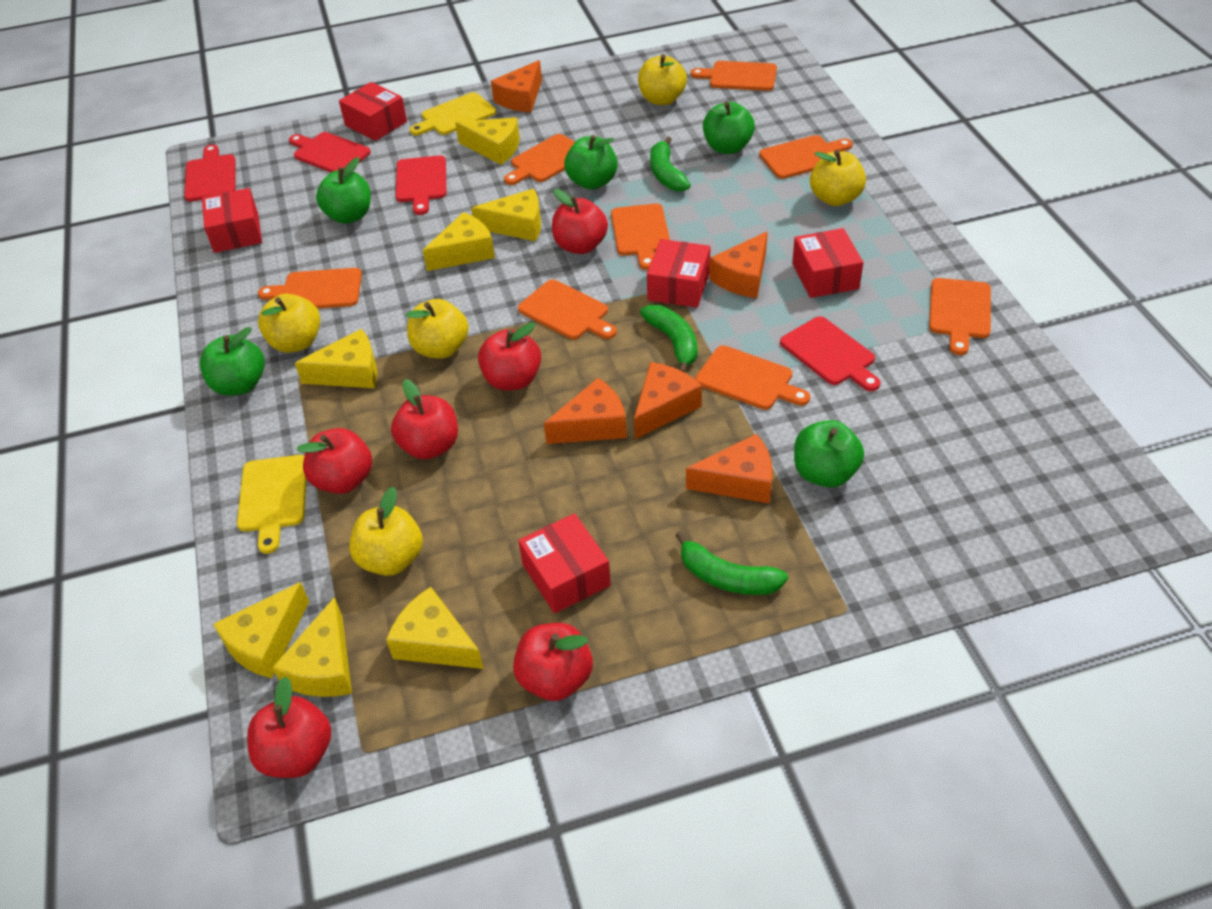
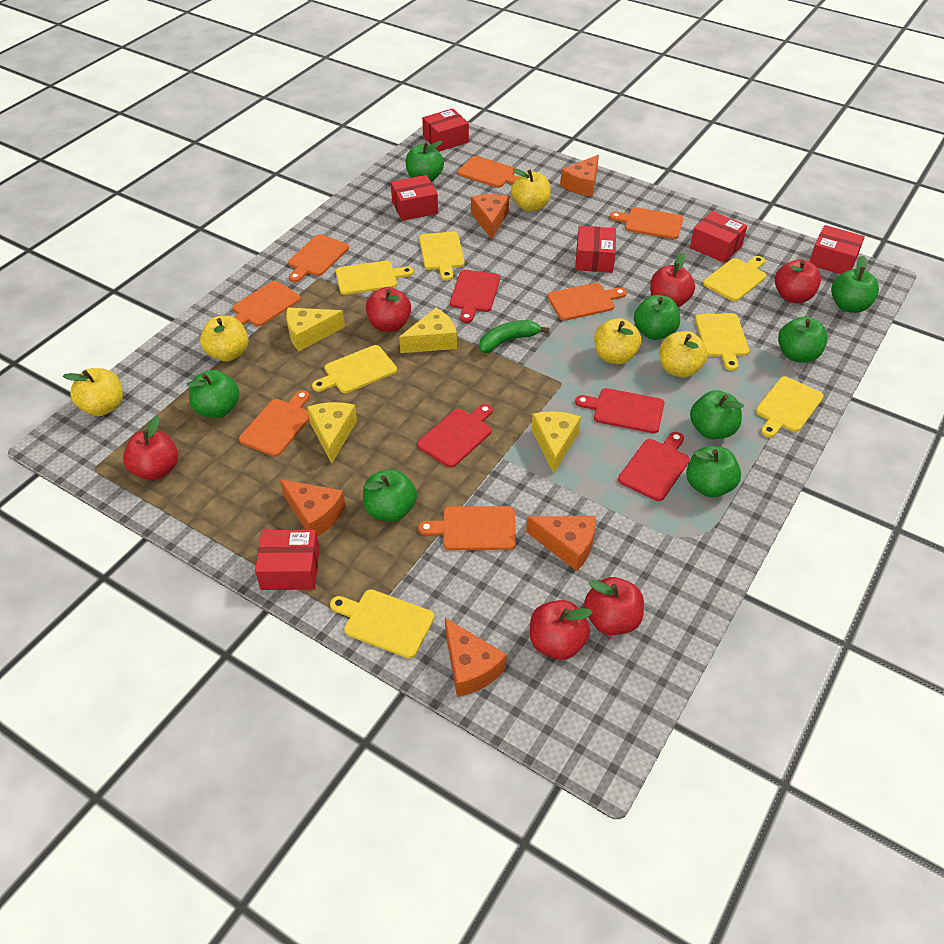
green apple: [200,327,265,396] [316,157,371,224] [564,135,618,190] [703,101,755,154] [794,420,864,487] = 5 -> [187,370,240,418] [363,469,417,522] [406,141,444,182] [634,295,680,340] [686,446,741,497] [690,390,744,439] [778,317,827,363] [831,256,879,313] = 8
green banana: [640,305,697,373] [650,137,691,192] [675,531,788,595] = 3 -> [479,320,549,353] = 1
orange cutting board: [258,268,362,309] [504,134,575,185] [518,280,617,339] [611,204,670,270] [690,61,777,91] [695,345,810,410] [759,135,853,179] [929,278,991,355] = 8 -> [232,281,301,326] [239,390,310,457] [288,234,349,282] [418,506,516,550] [458,156,518,188] [547,283,627,321] [610,207,683,239] = 7
red box: [202,188,262,253] [339,82,407,141] [518,513,611,613] [647,239,710,308] [792,228,863,298] = 5 -> [255,530,320,590] [391,175,438,221] [422,108,469,152] [575,226,616,273] [690,211,747,263] [809,225,865,274] = 6
yellow cheese: [213,582,309,679] [272,597,352,697] [295,329,377,388] [386,587,484,669] [423,212,495,271] [455,118,520,165] [471,189,541,241] = 7 -> [286,308,345,351] [307,402,357,464] [399,308,457,353] [532,411,581,474] = 4
yellow cutting board: [237,455,307,554] [410,92,496,135] = 2 -> [312,345,397,393] [330,589,434,658] [336,261,414,295] [419,232,465,281] [695,313,749,371] [703,256,766,301] [756,376,824,438] = 7

